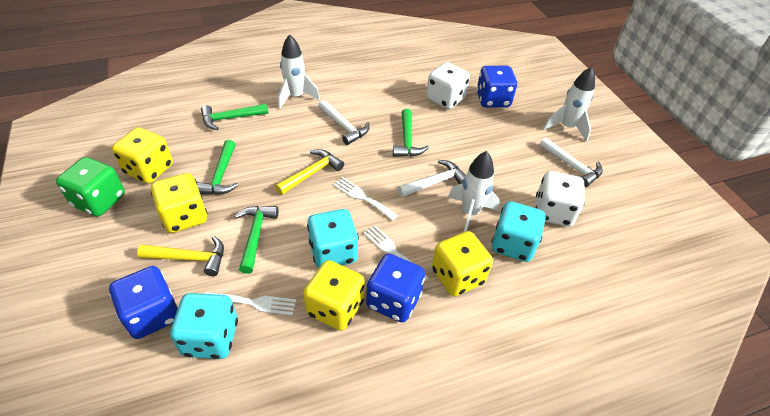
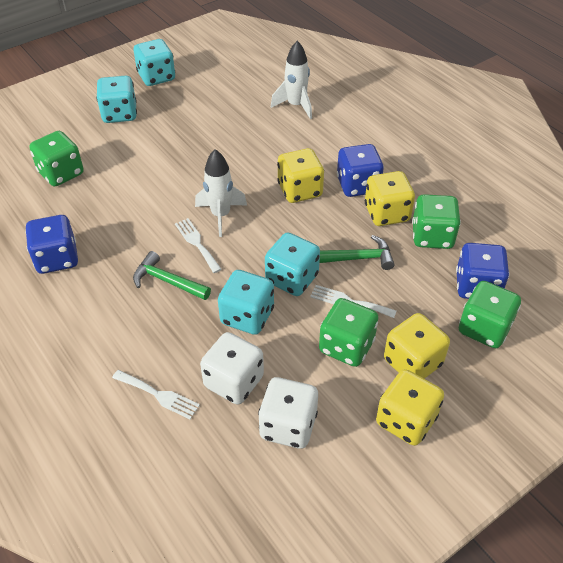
green dice: [56,157,125,217] = 1 -> [29,131,84,186] [319,298,378,367] [412,194,461,249] [459,281,521,348] = 4
green hammer: [197,140,238,195] [201,103,269,130] [234,206,279,274] [393,109,429,157] = 4 -> [133,251,211,300] [319,235,395,270] = 2
turquoise dice: [170,293,238,359] [307,209,359,269] [491,201,546,262] = 3 -> [96,76,137,123] [133,39,175,86] [218,270,274,335] [265,232,320,296] = 4
white hammer: [318,100,369,145] [397,160,466,197] [539,137,603,187] = 3 -> none = 0
white rocket: [278,34,320,109] [448,151,500,232] [543,67,595,142] = 3 -> [195,149,247,237] [271,41,312,119] = 2
yellow hammer: [137,236,224,276] [275,149,344,195] = 2 -> none = 0

